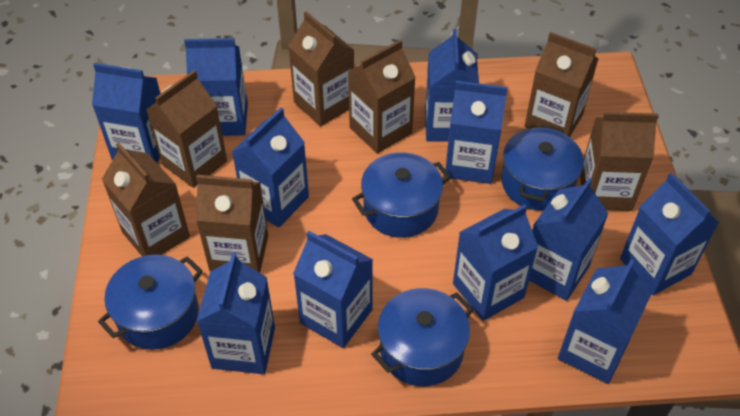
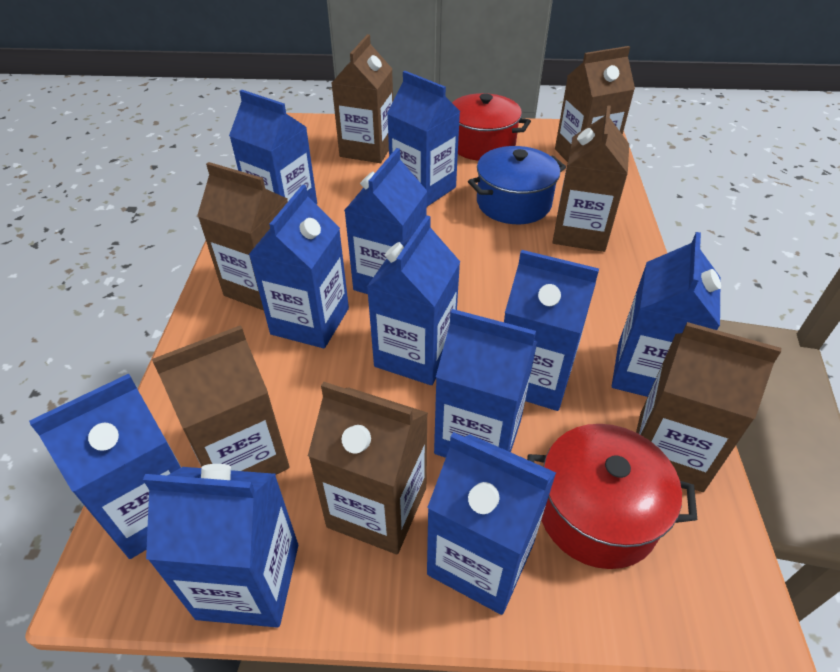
blue pot: [98,255,203,350] [352,153,451,238] [371,288,474,386] [501,124,584,211] = 4 -> [468,146,566,224] = 1
red pot: none = 0 -> [452,93,531,161] [527,424,697,569] = 2

